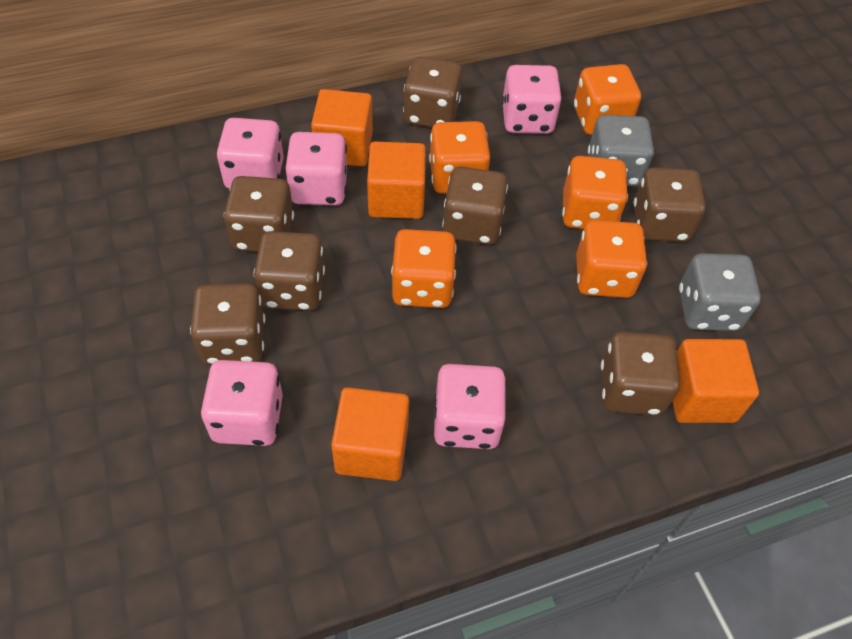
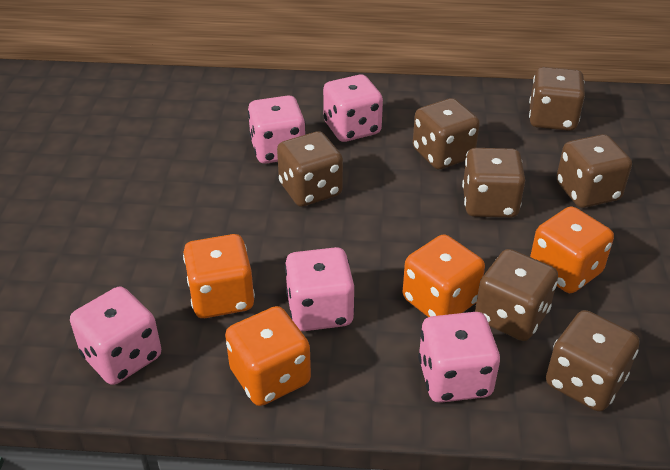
grey dice: [588,115,654,186] [679,253,761,331] = 2 -> none = 0
orange cube: [311,89,373,166] [331,387,409,481] [367,141,426,219] [673,339,759,423] = 4 -> none = 0
orange dice: [391,229,457,308] [429,121,490,194] [562,156,628,229] [574,64,641,135] [576,220,647,298] = 5 -> [183,234,255,318] [225,306,311,406] [403,234,485,317] [530,206,614,293] = 4

